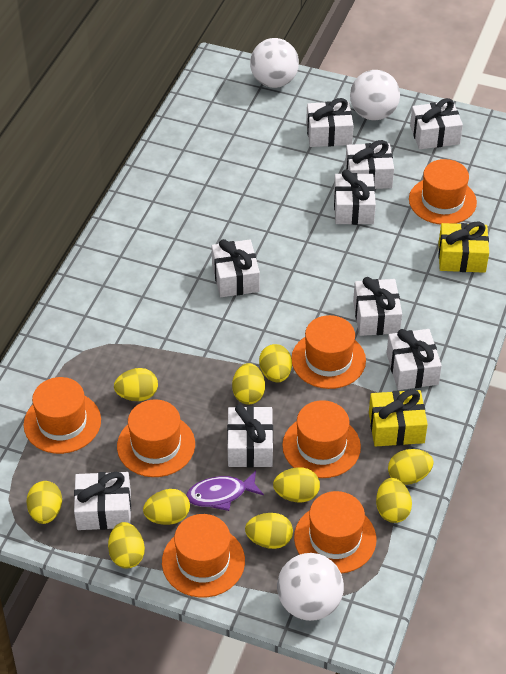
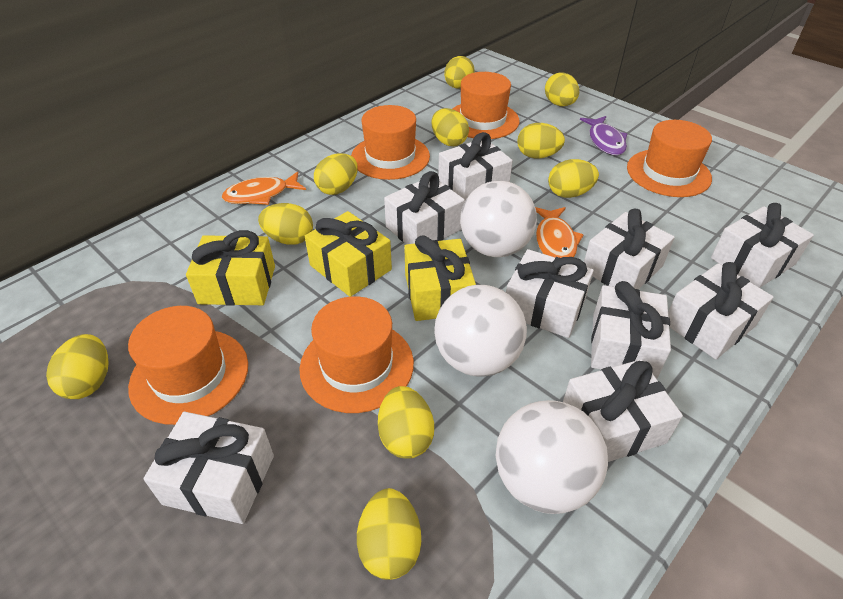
orange fish: none = 0 -> [222,171,306,205] [535,207,584,258] = 2
orange hat: [24,377,101,454] [117,399,195,477] [162,514,245,598] [282,400,361,478] [291,315,366,389] [294,491,376,573] [409,159,477,225] = 7 -> [128,306,248,425] [299,296,414,413] [351,105,430,180] [452,72,520,139] [627,120,712,197] = 5
yellow gift: [369,389,428,447] [438,222,489,273] = 2 -> [186,230,275,306] [305,211,392,297] [404,236,476,321] = 3

